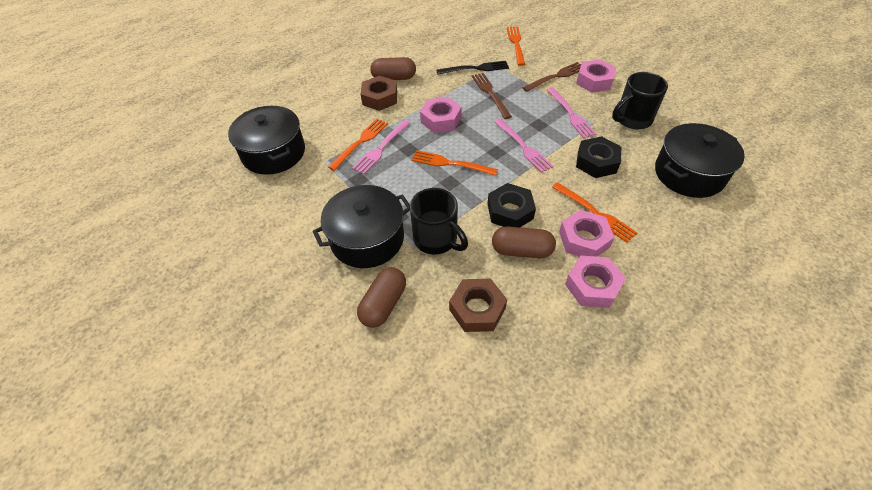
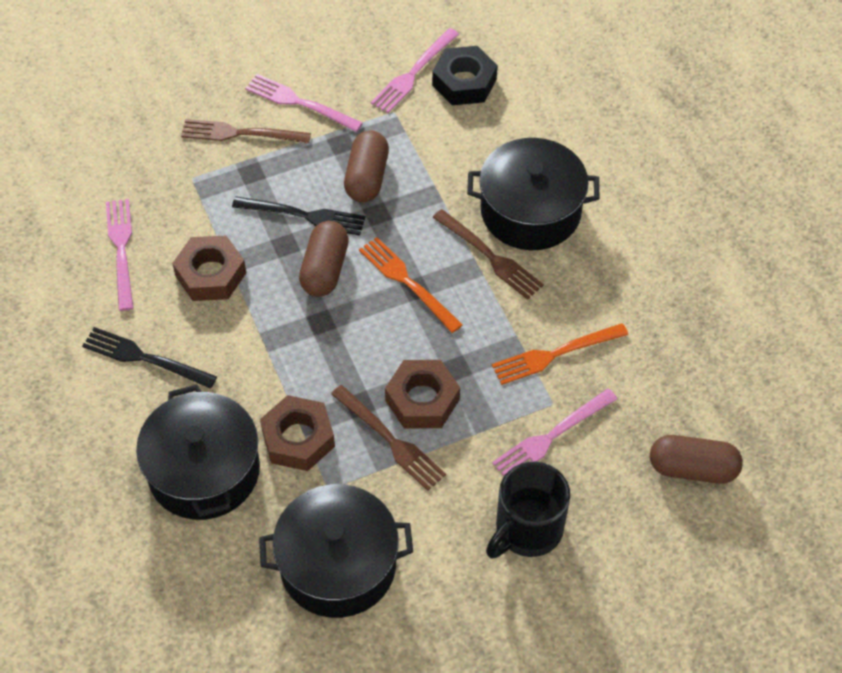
black fork: [436,61,509,75] = 1 -> [82,327,217,389] [232,196,366,236] = 2
black mug: [410,188,468,255] [612,72,668,129] = 2 -> [486,462,570,558] = 1
black nut: [488,183,536,227] [576,136,622,178] = 2 -> [432,46,498,105] = 1
brown fork: [472,73,512,119] [522,62,581,92] = 2 -> [181,119,311,144] [331,385,446,491] [433,209,544,300] = 3
brown nut: [361,76,397,111] [449,279,507,332] = 2 -> [172,236,246,301] [260,395,335,471] [385,360,460,429] = 3
orange fork: [328,119,388,171] [411,150,498,176] [507,27,525,66] [552,182,637,243] = 4 -> [359,237,463,333] [492,323,628,385] = 2
pink fork: [352,120,411,174] [494,119,554,173] [547,87,596,139] = 3 -> [106,199,133,311] [245,74,363,132] [371,28,459,113] [492,389,617,476] = 4
pink nut: [420,97,462,133] [559,210,615,257] [565,256,626,308] [576,59,616,93] = 4 -> none = 0

